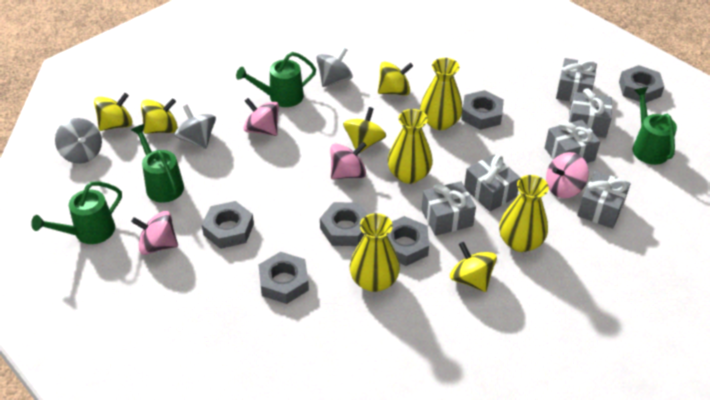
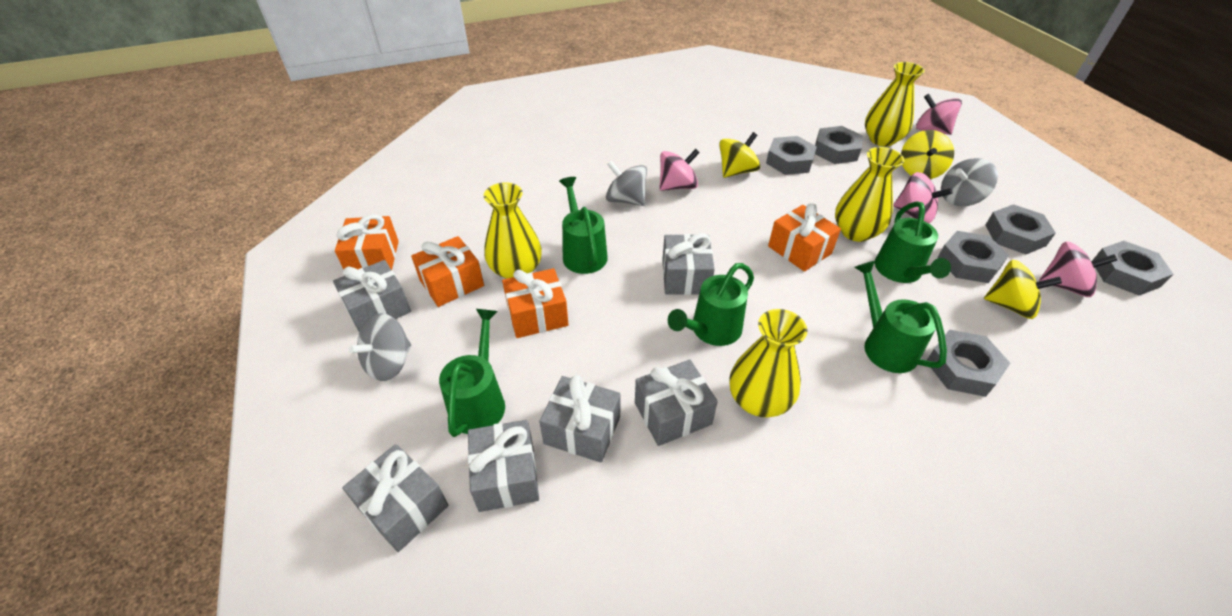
green watering can: [31,181,122,244] [131,124,184,203] [236,52,316,107] [632,87,677,165] = 4 -> [439,309,505,437] [559,177,608,274] [668,263,754,346] [854,261,947,373] [875,201,951,283] = 5
orange gift: none = 0 -> [335,214,399,270] [411,236,484,307] [502,268,569,338] [768,203,841,272] = 4
yellow spinning top: [94,93,132,131] [141,98,178,134] [343,107,386,152] [378,62,413,96] [450,242,497,292] = 5 -> [719,132,760,178] [901,130,954,179] [984,260,1062,319] = 3

